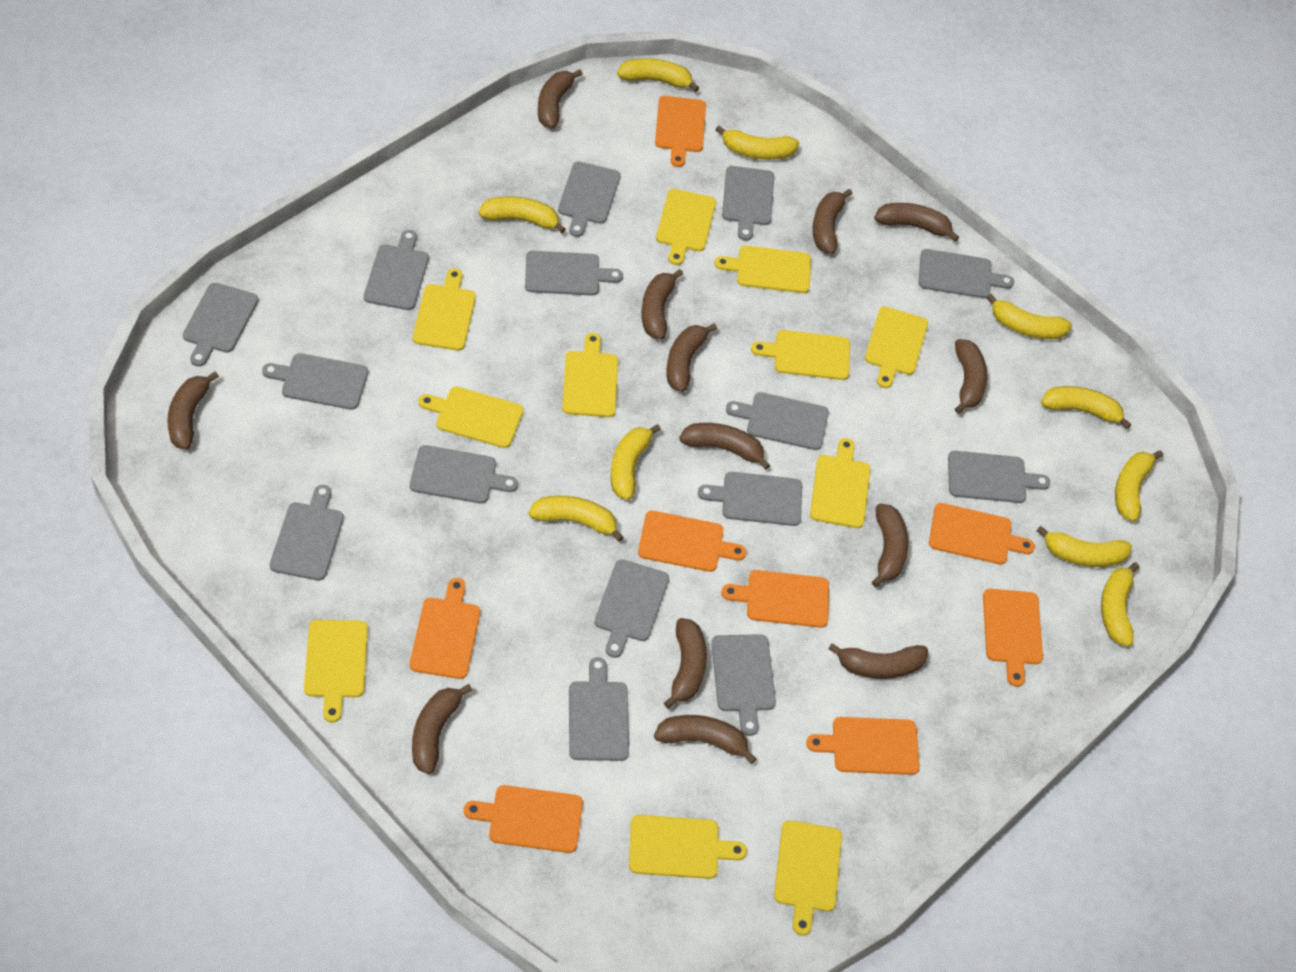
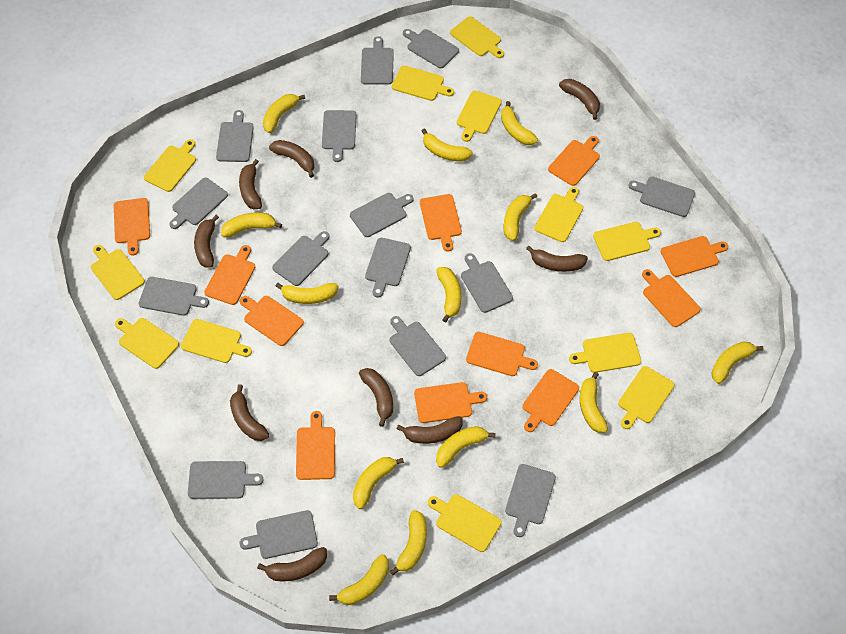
brown banana: [167,371,219,450] [412,684,472,774] [538,69,583,129] [641,269,683,340] [654,715,756,764] [664,618,707,709] [666,323,717,392] [679,423,771,470] [812,189,852,254] [828,643,928,679] [872,504,908,587] [874,203,959,242] [955,339,987,414] = 13 -> [194,215,219,268] [230,384,269,441] [239,159,262,210] [257,547,327,581] [269,140,314,178] [359,368,393,427] [397,416,463,444] [526,246,588,272] [559,79,600,120] = 9
orange cutting board: [410,578,480,679] [464,785,583,853] [638,511,746,572] [655,96,706,167] [721,570,829,628] [806,717,920,775] [929,503,1035,564] [983,589,1043,687] = 8 -> [114,198,150,256] [204,245,255,305] [240,296,304,346] [296,411,335,480] [414,382,487,423] [420,194,462,251] [466,332,538,376] [522,369,579,432] [548,136,600,186] [642,269,701,327] [661,236,728,277] = 11
yellow banana: [479,197,566,234] [528,496,624,542] [611,424,661,500] [617,58,699,92] [716,126,799,160] [986,294,1072,339] [1037,526,1132,567] [1041,386,1131,429] [1101,562,1140,646] [1115,450,1163,522] = 10 -> [221,213,282,237] [263,94,305,133] [275,283,339,304] [329,554,389,605] [353,457,404,509] [390,510,427,575] [421,128,473,161] [436,267,461,323] [436,426,496,468] [501,101,538,145] [504,193,537,241] [580,372,608,433] [711,341,764,384] = 13
yellow cutting board: [304,620,368,723] [413,269,476,351] [418,386,524,448] [562,333,618,417] [629,815,747,879] [656,189,716,265] [715,246,811,293] [751,330,850,380] [774,820,842,936] [810,438,870,528] [865,307,928,388] = 11 -> [91,245,145,300] [115,318,179,369] [144,139,196,192] [181,319,252,363] [392,65,454,101] [428,494,502,552] [450,17,504,58] [457,91,502,142] [534,187,583,242] [569,333,641,373] [593,222,661,261] [618,366,675,429] = 12

